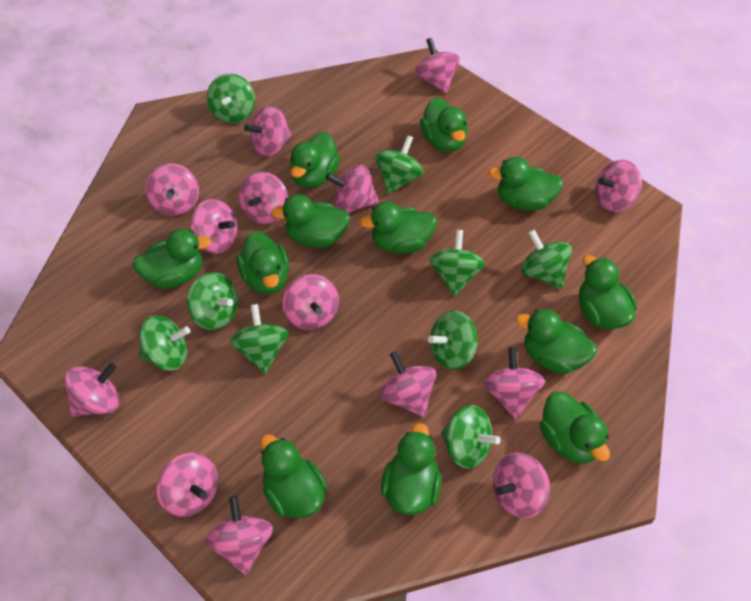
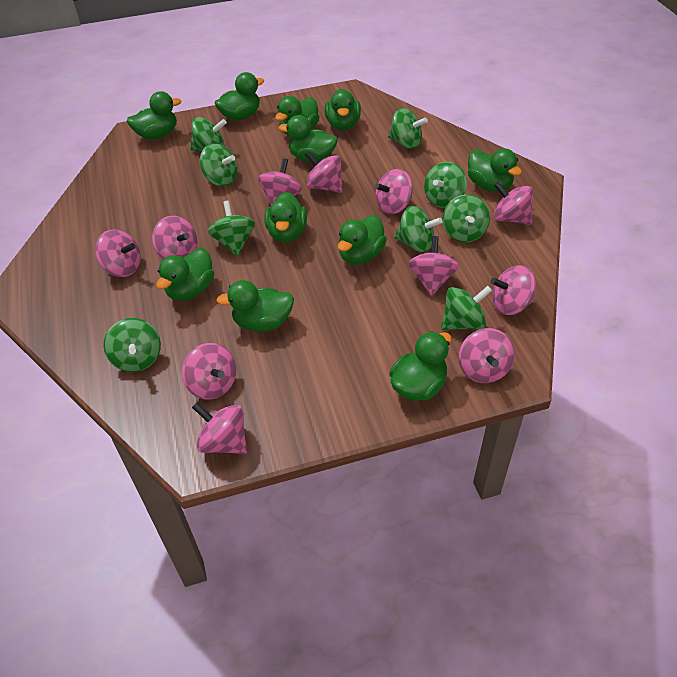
green duck: [133,229,211,288] [237,231,289,294] [260,434,327,519] [271,194,350,248] [290,132,340,188] [359,202,437,253] [381,423,442,515] [420,97,468,152] [488,157,563,211] [516,309,597,374] [540,391,610,464] [579,255,637,329] = 12 -> [127,91,181,139] [156,248,214,301] [215,72,264,121] [216,280,294,332] [265,192,307,243] [275,96,320,136] [279,115,338,162] [324,89,361,130] [337,215,387,265] [389,331,452,401] [468,148,522,192] = 11
pink spinning top: [65,363,120,417] [145,164,199,216] [157,453,218,517] [190,199,238,254] [205,496,273,575] [239,171,288,224] [244,106,291,157] [283,274,339,330] [326,165,379,213] [380,351,436,417] [415,38,460,93] [483,347,545,419] [493,452,550,518] [595,160,642,212] = 14 -> [95,229,141,277] [152,216,198,259] [182,343,236,400] [192,402,247,454] [258,158,302,205] [305,151,343,193] [375,169,413,214] [408,236,459,296] [459,328,515,383] [491,265,536,315] [494,182,533,225] = 11

